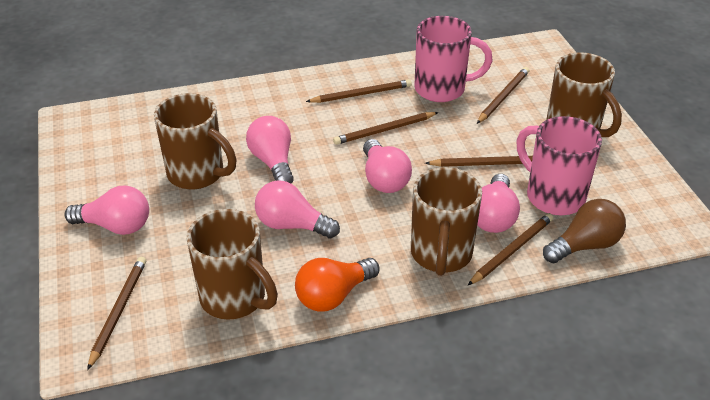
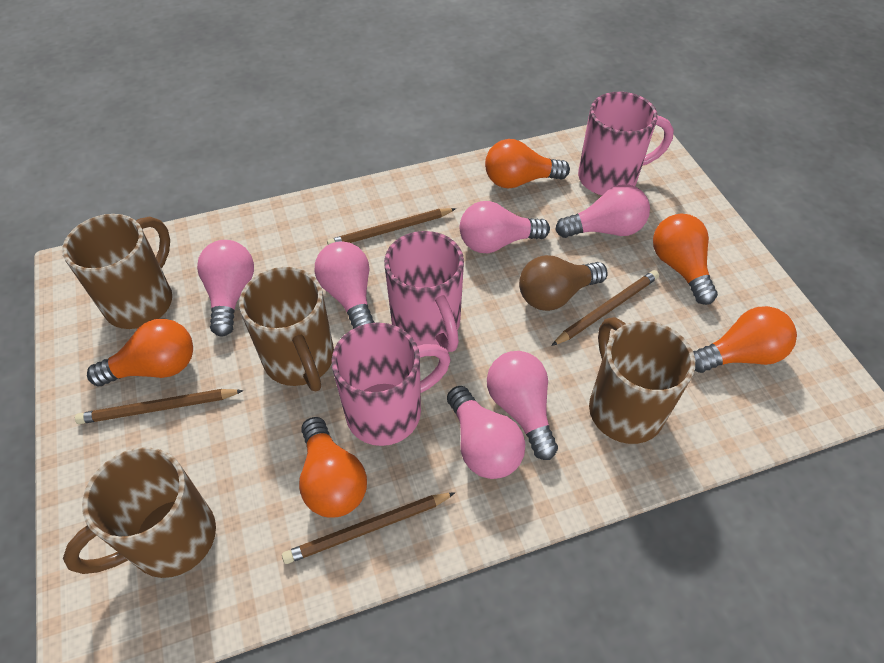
brown pencil: [87,257,146,370] [306,79,412,103] [333,112,439,145] [425,156,533,167] [468,213,553,285] [477,67,529,124] = 6 -> [75,389,244,424] [282,493,455,564] [327,208,456,245] [551,270,659,346] = 4
orange light bulb: [295,258,379,312] = 1 -> [87,319,193,386] [299,417,367,518] [485,139,570,188] [653,214,718,305] [693,306,797,373] = 5
pink light bulb: [64,186,149,235] [246,116,294,184] [255,180,340,239] [363,139,412,193] [477,174,520,233] = 5 -> [197,240,254,337] [315,241,375,329] [447,386,525,479] [460,201,550,253] [487,351,558,460] [555,185,650,238] = 6
pink mug: [414,16,493,102] [517,116,602,215] = 2 -> [332,322,451,446] [384,231,464,352] [578,92,674,195] = 3

